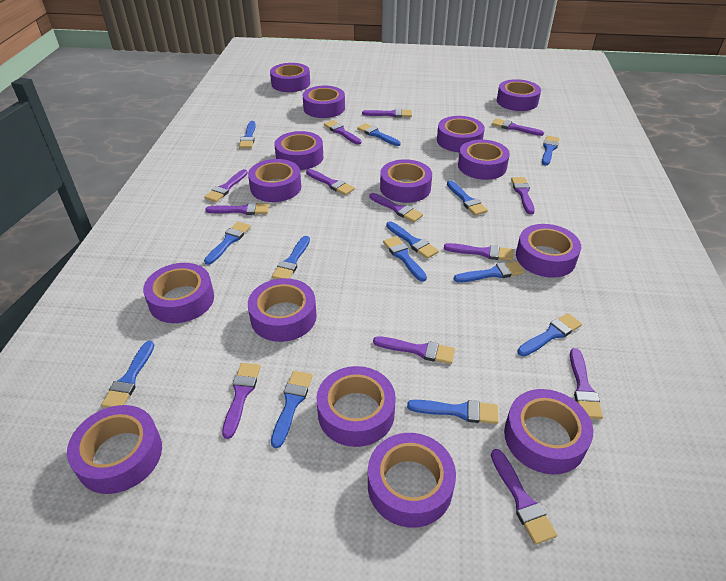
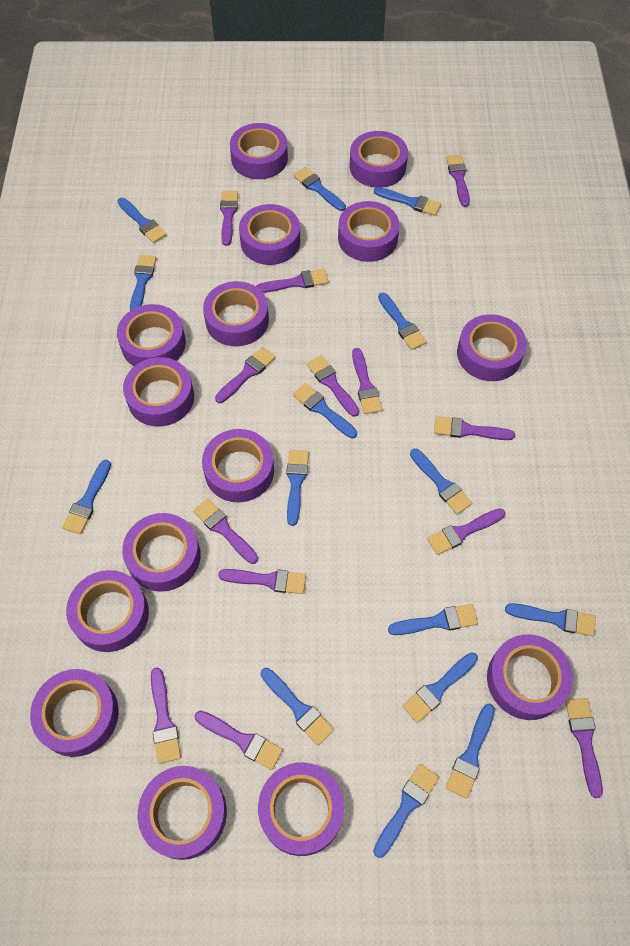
blue brush: [101,341,154,408] [204,222,251,265] [239,121,256,148] [271,371,313,448] [272,236,310,279] [357,123,401,146] [383,236,427,282] [386,221,439,259] [407,400,498,424] [447,180,488,216] [454,261,525,283] [517,313,582,356] [542,136,559,165] = 13 -> [62,460,111,534] [118,198,167,243] [130,255,156,311] [261,668,334,745] [286,450,309,526] [293,167,346,211] [293,383,357,439] [373,763,439,858] [374,187,441,216] [378,292,427,350] [388,604,478,635] [403,652,478,723] [410,448,472,514] [446,704,495,799] [505,603,596,636] = 15

